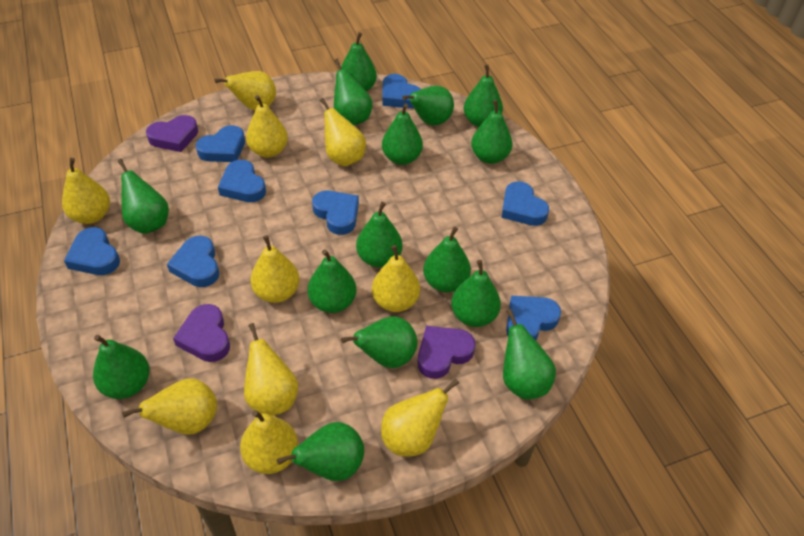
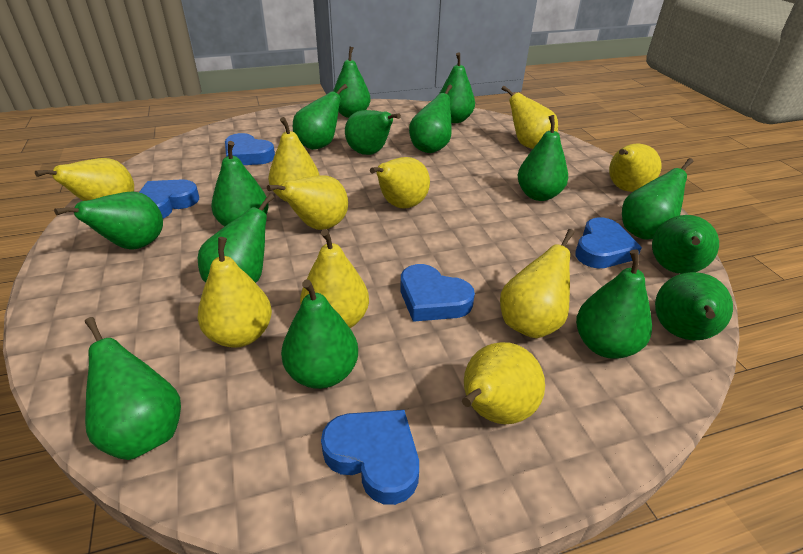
blue heart: [64,227,120,275] [167,236,219,287] [196,125,245,162] [218,160,266,202] [312,191,359,235] [383,74,421,108] [501,181,549,226] [506,296,561,340] = 8 -> [139,179,199,219] [225,133,275,165] [321,410,419,505] [400,264,475,322] [575,217,642,268] = 5
purple heart: [146,115,198,152] [173,304,230,362] [418,326,476,379] = 3 -> none = 0

